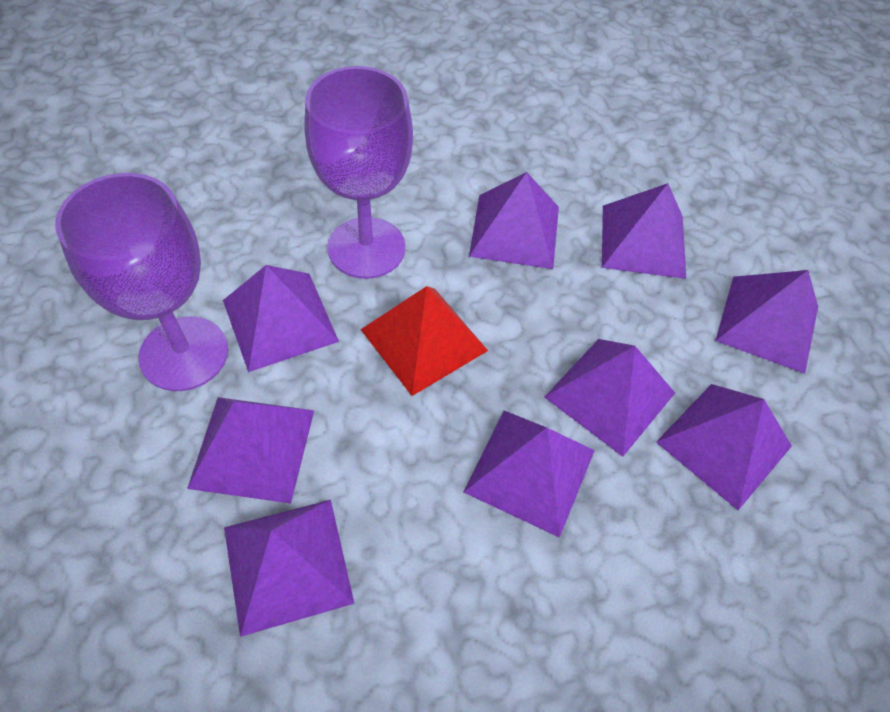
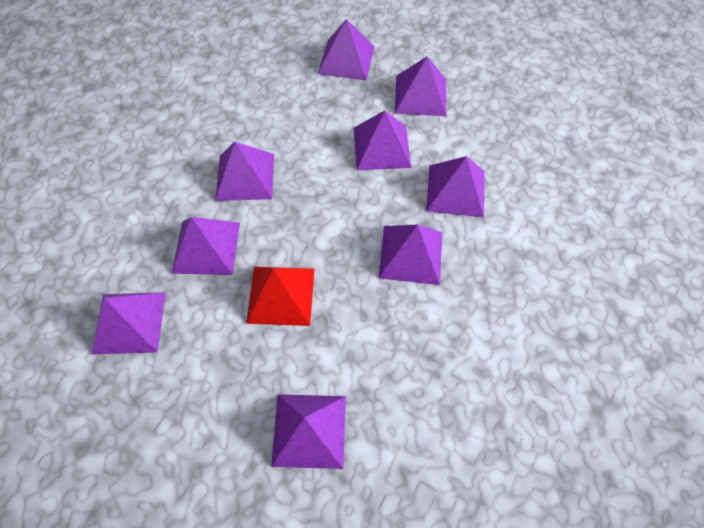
purple goblet: [55,173,228,391] [304,66,413,279] = 2 -> none = 0

